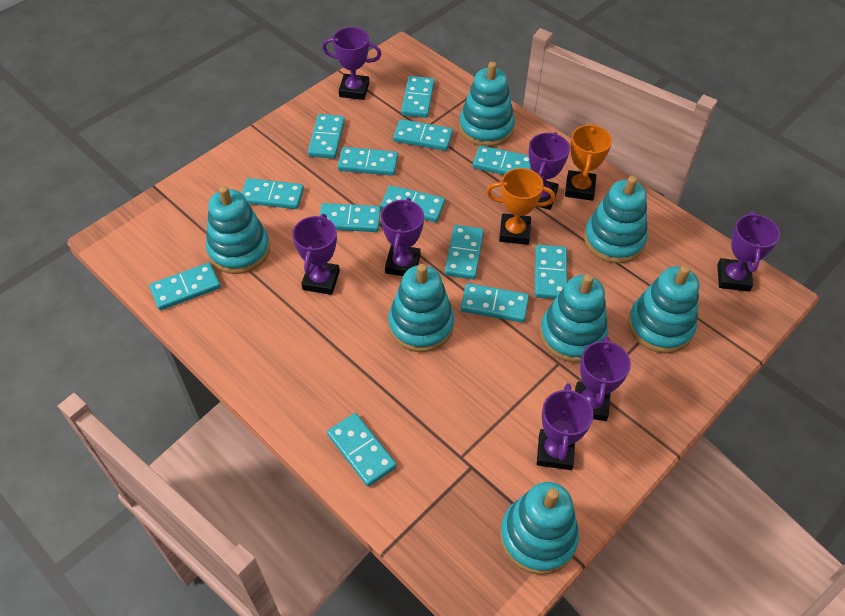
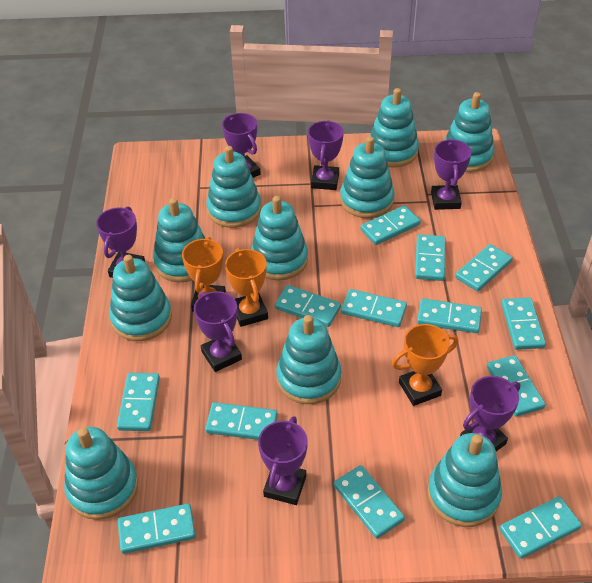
orange trophy: [486,168,555,245] [565,123,612,201] = 2 -> [182,237,226,312] [225,248,268,327] [392,324,458,406] = 3
turquoise stacking toy: [206,186,270,274] [388,264,454,352] [459,62,515,147] [500,482,579,575] [540,274,608,362] [584,176,647,263] [628,265,699,353] = 7 -> [64,427,138,520] [109,255,172,341] [153,198,205,282] [206,146,261,228] [251,196,308,280] [276,315,341,404] [340,136,394,218] [370,88,419,168] [427,433,502,527] [445,92,495,172] = 10

